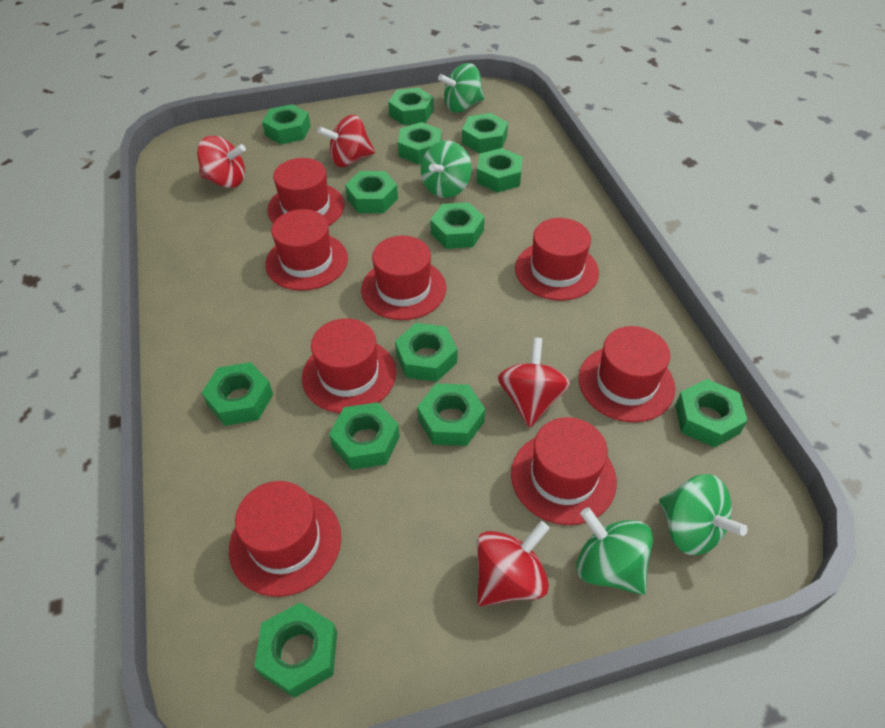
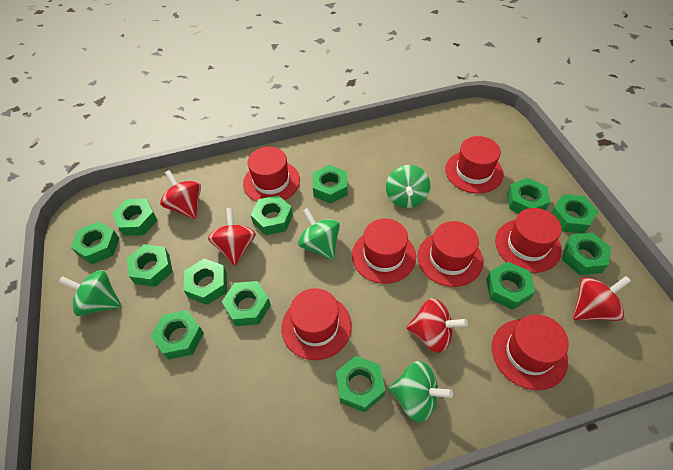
red hat: [229,481,341,597] [265,209,348,291] [267,158,344,226] [302,318,396,413] [361,236,446,320] [511,417,617,525] [515,218,599,300] [579,326,675,422] = 8 -> [243,147,300,202] [281,288,352,360] [352,219,416,284] [417,221,483,287] [445,136,504,193] [492,314,569,390] [495,208,562,273] = 7

